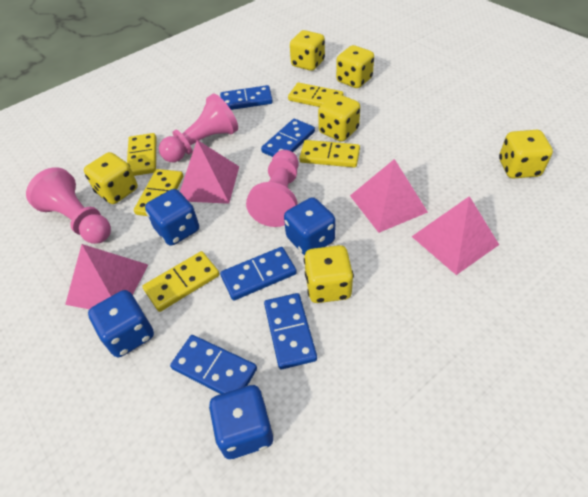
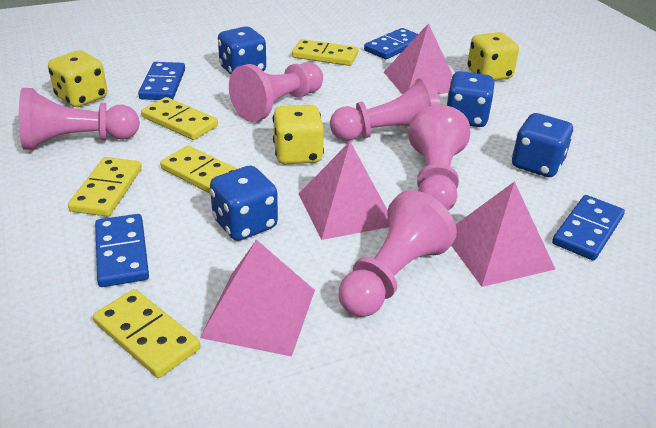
blue domino: [170,335,257,394] [220,85,273,110] [220,247,297,300] [261,119,315,157] [264,293,317,369] = 5 -> [95,214,149,287] [138,62,185,100] [364,28,418,59] [552,195,625,261] = 4
pink pawn: [26,167,111,244] [159,94,238,162] [246,150,299,227] = 3 -> [19,88,140,150] [229,62,323,122] [330,76,441,141] [339,190,457,317] [408,105,470,210] = 5
yellow dice: [84,152,138,204] [290,30,325,71] [304,245,354,303] [318,94,360,142] [336,45,374,88] [499,130,553,179] = 6 -> [48,51,107,107] [273,105,324,164] [467,32,519,81] = 3

